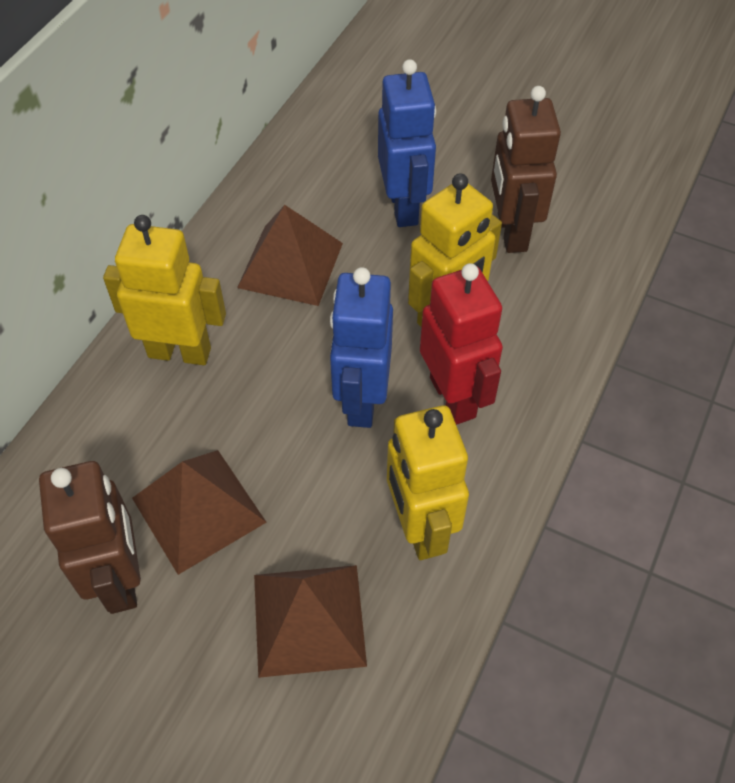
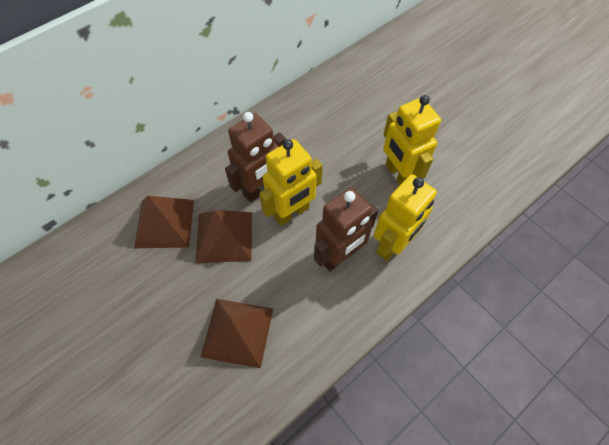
blue robot: [330,267,393,428] [378,59,436,227] = 2 -> none = 0
red robot: [420,263,503,425] = 1 -> none = 0

